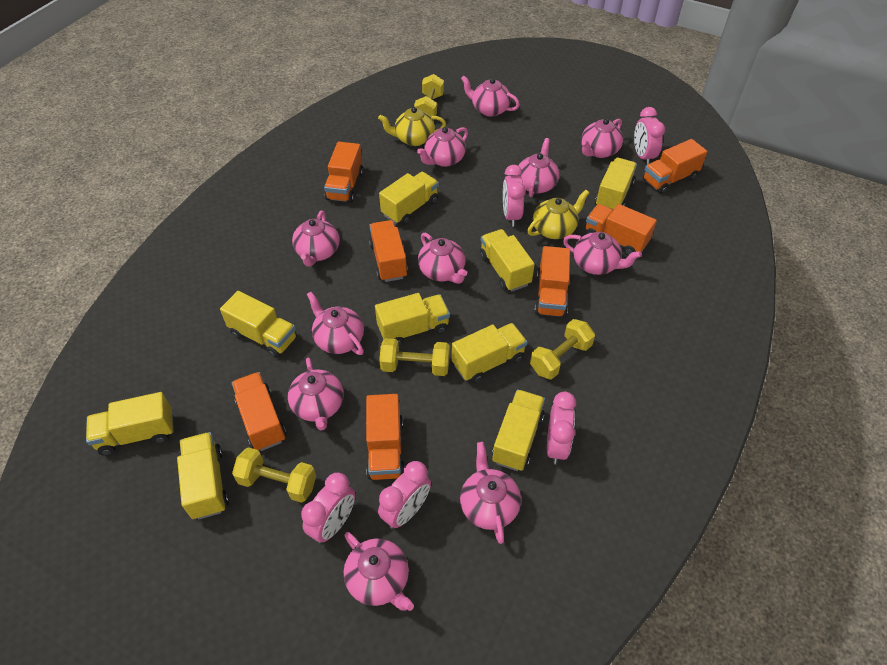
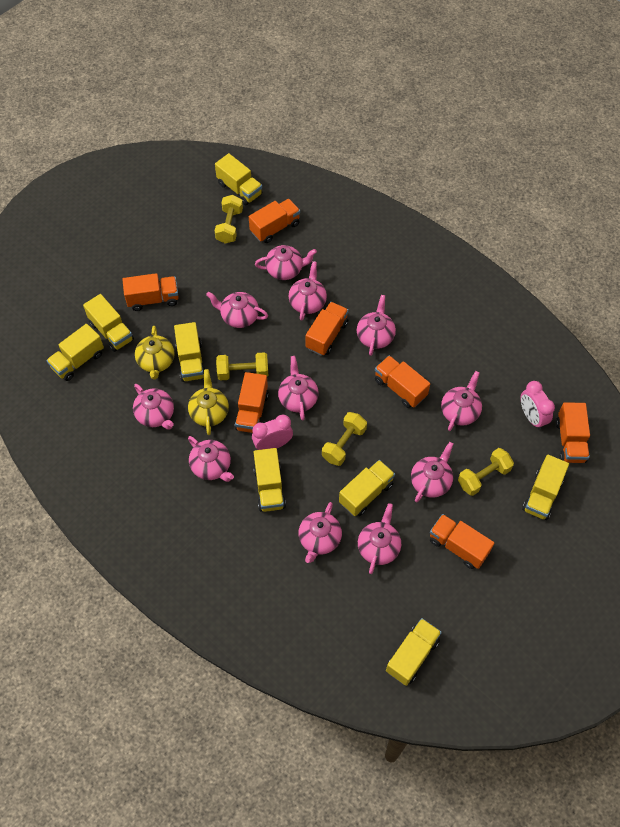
pink clock: [301,473,355,543] [378,461,431,529] [503,165,526,227] [547,392,576,464] [634,107,665,165] = 5 -> [252,415,293,450] [520,381,555,430] = 2
yellow truck: [86,392,174,456] [177,432,229,519] [220,291,297,358] [375,293,450,346] [379,172,439,225] [452,323,527,383] [480,229,535,291] [492,389,545,471] [595,158,637,210] = 9 -> [46,324,104,381] [83,294,134,352] [174,322,205,382] [215,153,262,205] [253,448,286,512] [339,460,395,516] [386,618,442,686] [522,455,569,520] = 8

